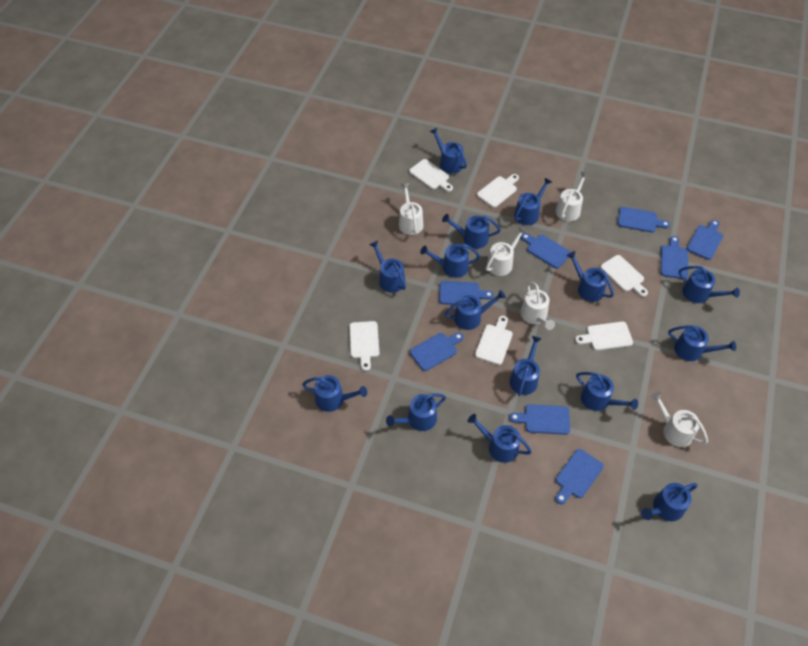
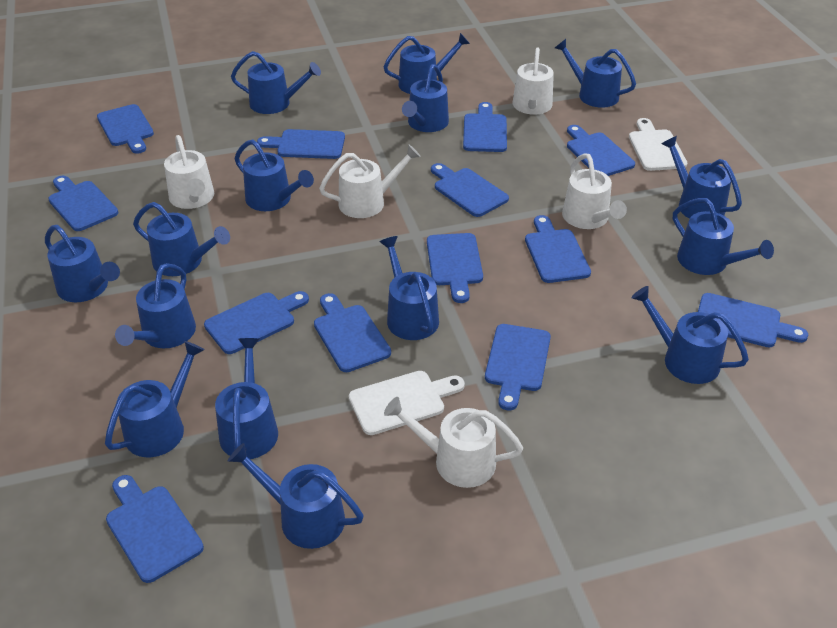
blue cutting board: [410,332,464,371] [439,281,494,305] [509,404,570,435] [521,233,571,269] [555,449,604,504] [618,207,670,232] [660,236,688,279] [686,220,723,260] = 8 -> [48,176,118,231] [97,104,154,154] [106,475,204,583] [204,291,309,354] [257,129,345,159] [314,293,391,372] [427,233,483,303] [431,163,509,217] [463,102,507,152] [485,324,551,411] [525,215,591,283] [567,125,635,176] [698,293,808,347] = 13
white cutting board: [349,321,379,371] [409,159,453,192] [475,316,513,365] [477,174,519,208] [575,322,633,351] [600,255,648,297] = 6 -> [349,371,465,435] [629,118,687,171] = 2

